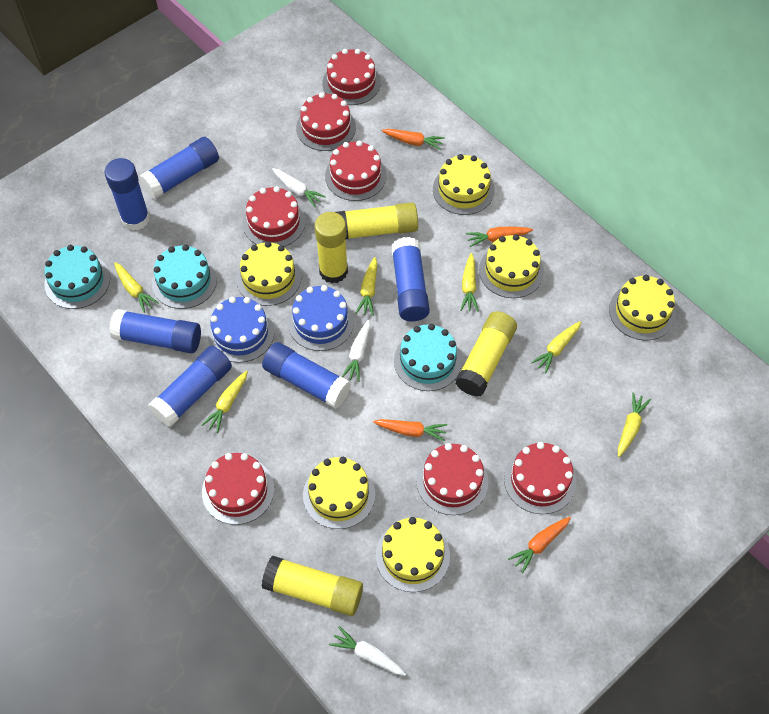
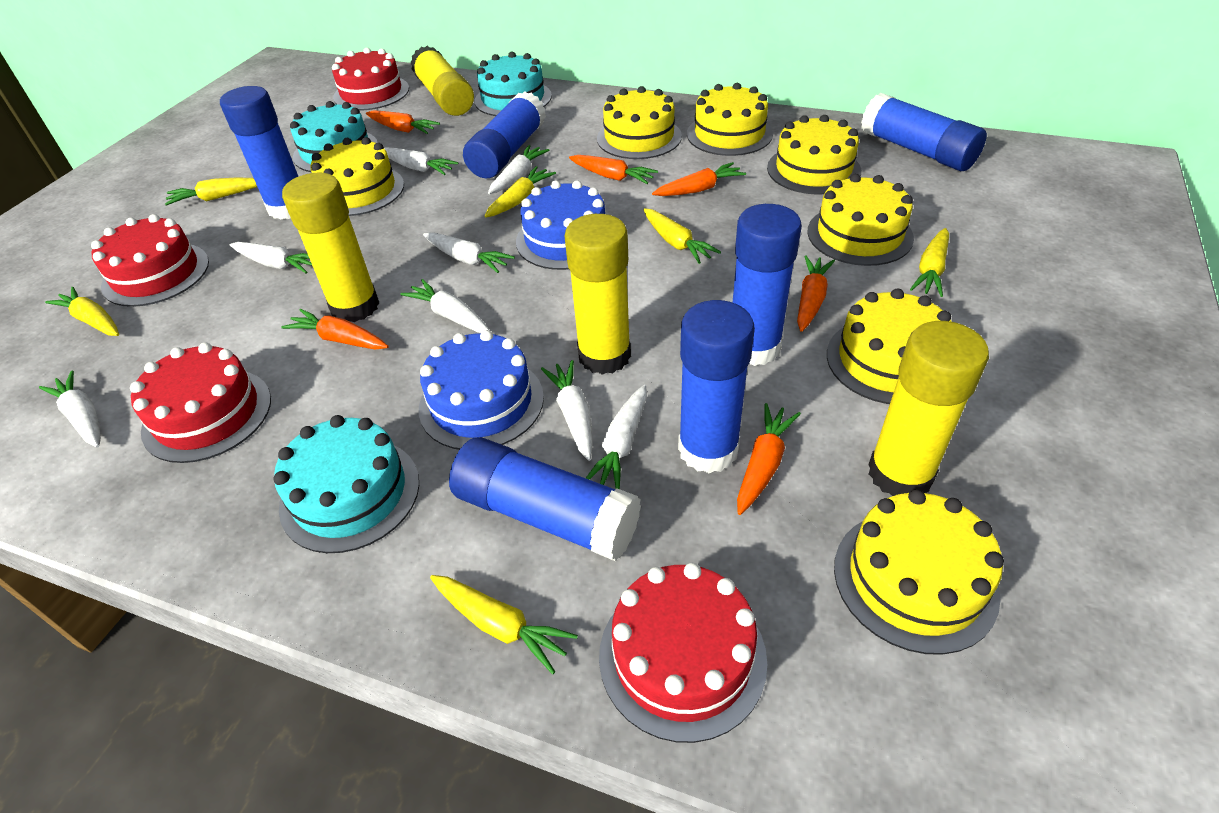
orange carrot: [373,419,447,442] [382,129,445,150] [466,227,533,247] [508,517,571,574] = 4 -> [281,309,389,349] [366,110,440,134] [569,155,658,184] [652,162,746,196] [737,403,801,515] [797,255,835,332] = 6
red cake: [202,453,274,525] [243,186,306,247] [296,92,356,151] [322,49,381,105] [325,140,386,201] [416,443,488,515] [504,442,576,514] = 7 -> [91,214,209,307] [130,343,271,463] [332,47,409,110] [599,563,767,743] = 4
white carrot: [272,168,326,207] [329,626,406,676] [342,320,370,382] = 3 -> [39,370,101,447] [230,242,312,274] [384,147,458,175] [400,279,490,333] [423,232,515,273] [488,145,549,194] [541,360,593,461] [586,385,647,489] = 8
yellow cake: [236,241,301,306] [303,457,375,529] [376,517,450,592] [433,154,495,215] [479,234,544,298] [609,275,676,340] = 6 -> [311,137,404,216] [597,86,682,159] [687,83,773,156] [767,115,861,194] [807,174,914,266] [827,289,952,404] [834,489,1004,655] = 7

